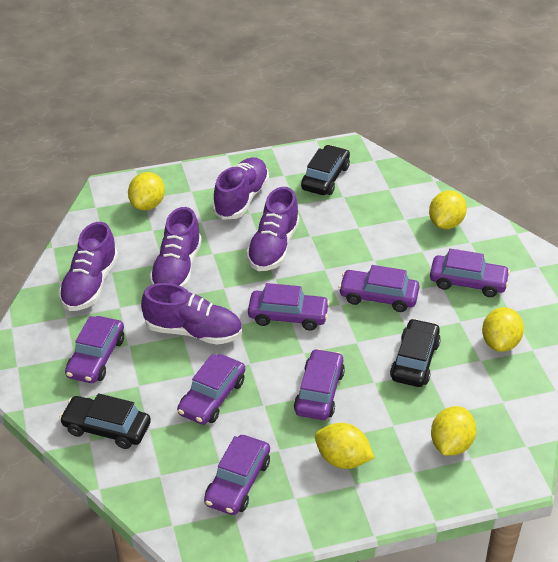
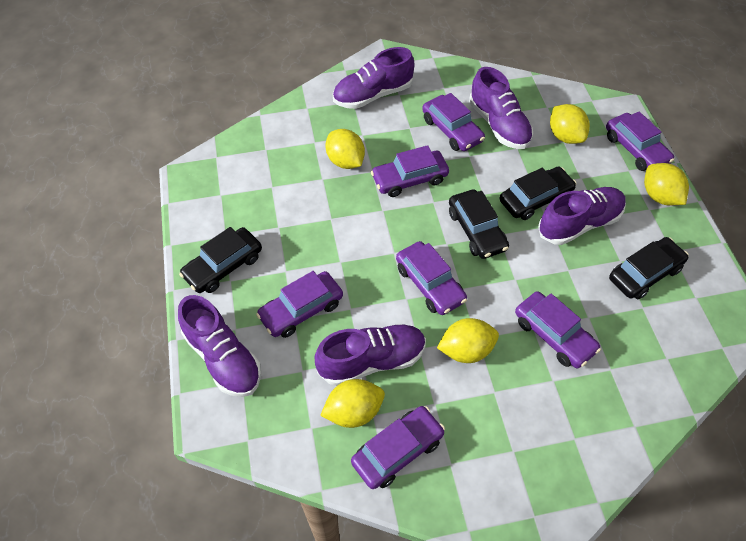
black car: [59,393,151,449] [301,145,350,195] [390,319,441,387] = 3 -> [179,227,262,293] [449,189,509,259] [500,167,577,220] [609,237,688,299] = 4

